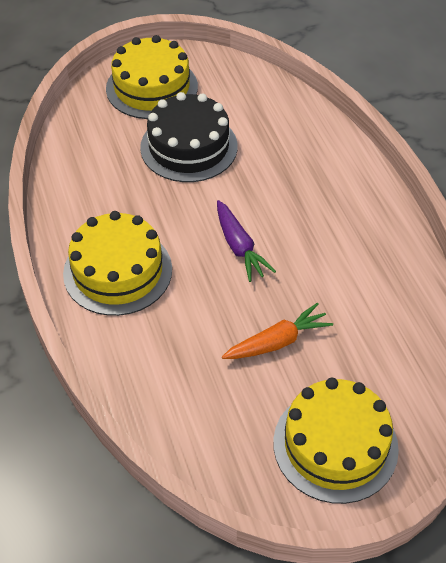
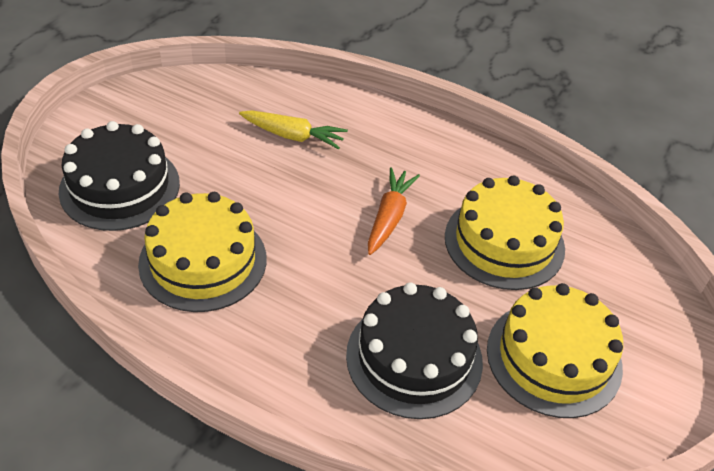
black cake: [140,92,238,182] = 1 -> [59,121,180,231] [346,282,483,419] = 2
purple carrot: [217,200,276,282] = 1 -> none = 0
yellow carrot: none = 0 -> [239,110,348,150] = 1

